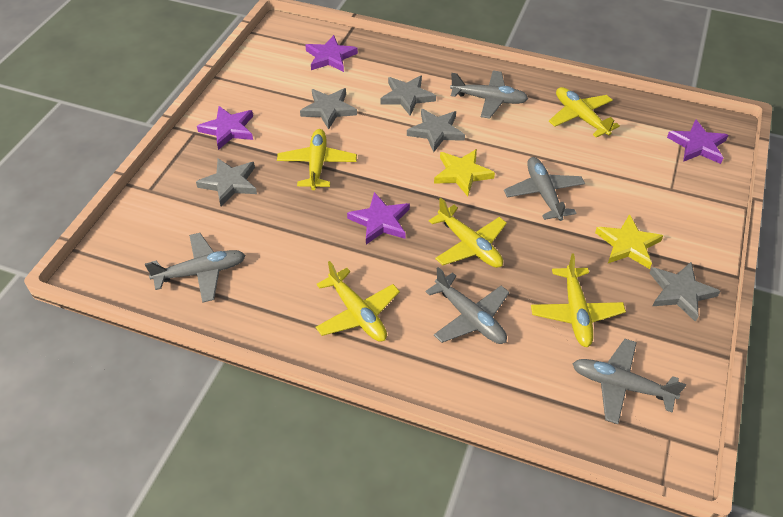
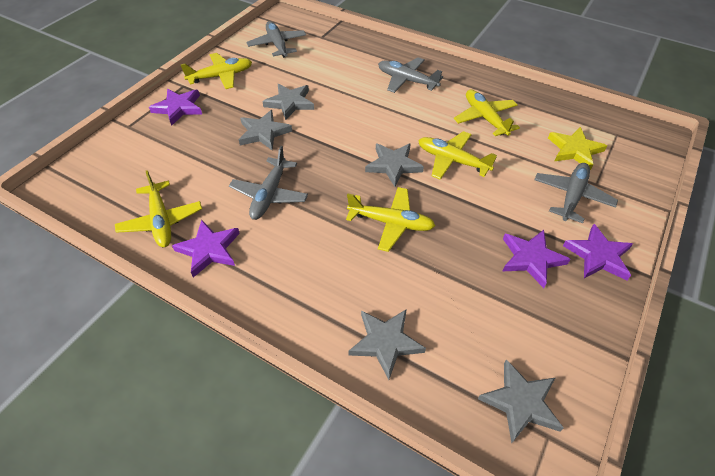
grey plane: [145,233,246,303] [425,267,509,344] [450,70,528,119] [504,157,585,221] [572,339,686,424] = 5 -> [229,146,308,220] [246,21,306,58] [378,57,443,93] [534,163,618,223] = 4
yellow star: [434,149,495,196] [595,214,663,269] = 2 -> [548,127,607,170] = 1

